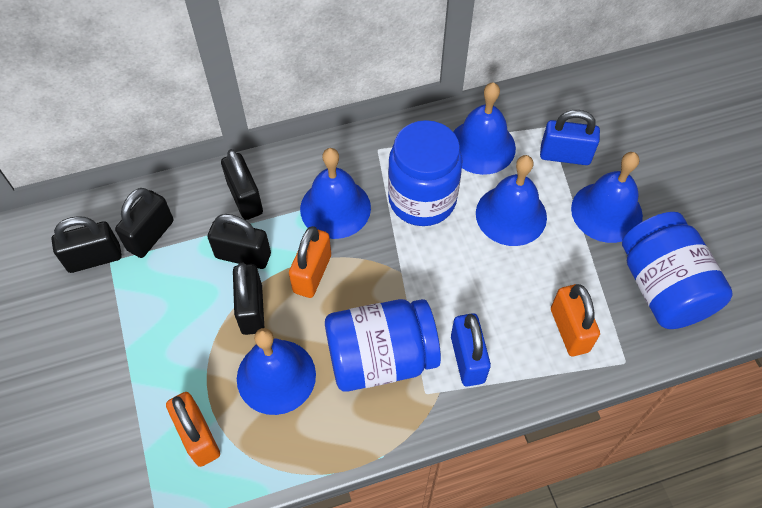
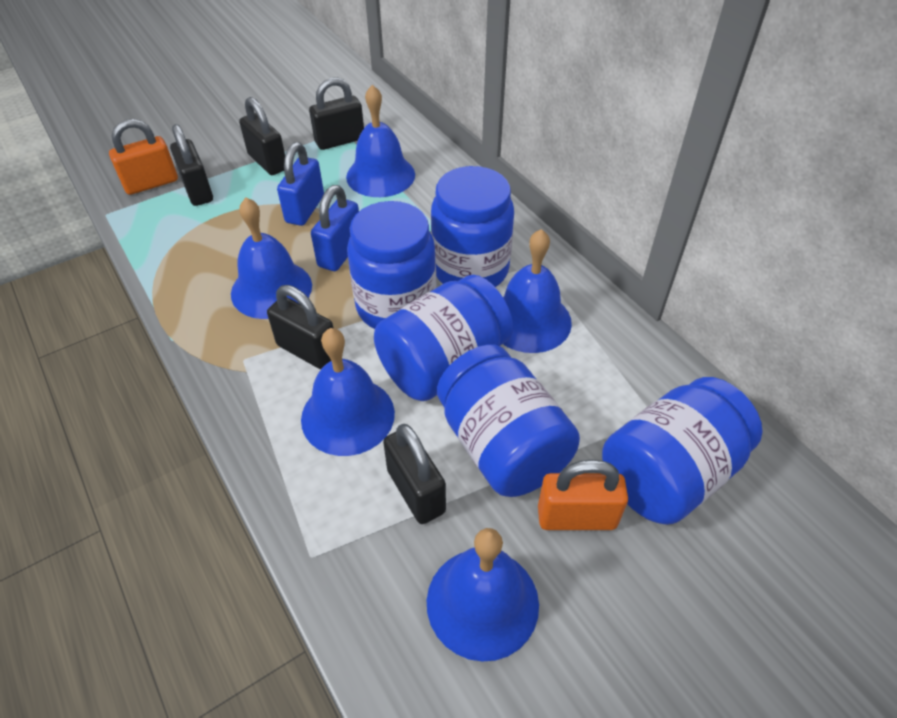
blue jar: [325,299,441,392] [388,120,463,226] [622,212,733,329] = 3 -> [347,201,436,329] [374,275,513,401] [431,166,514,287] [437,345,580,497] [602,377,763,525] = 5
orange padlock: [166,392,220,467] [289,226,331,298] [551,284,600,356] = 3 -> [109,119,178,195] [538,460,628,530] = 2

